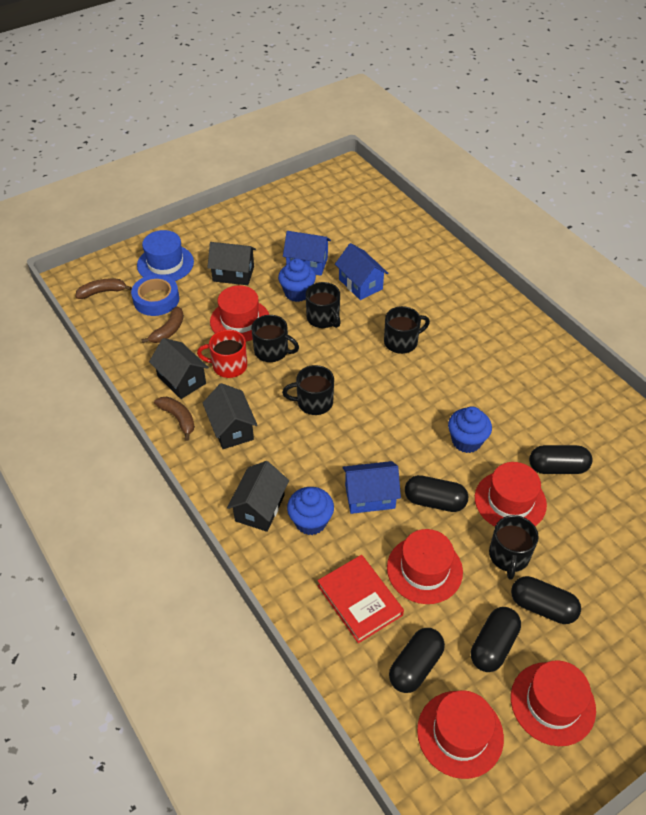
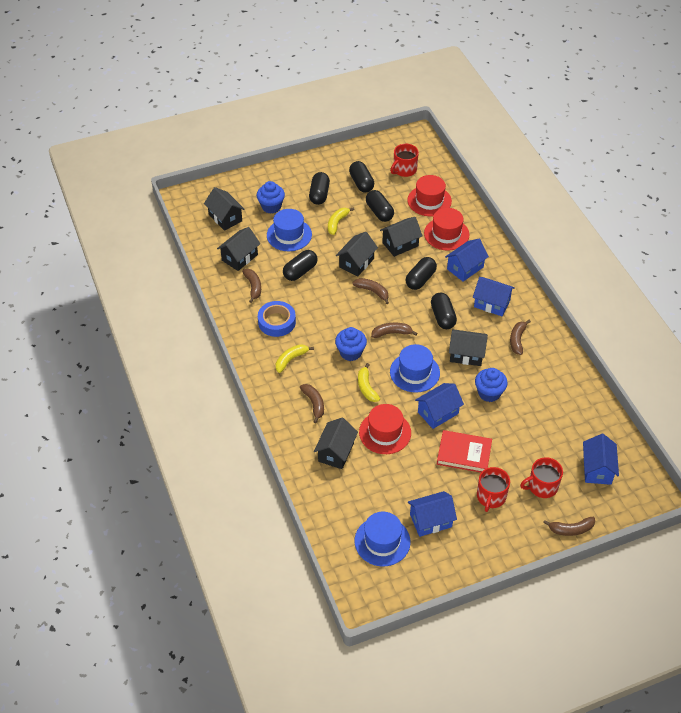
black capsule: [389,628,445,693] [405,475,468,512] [471,607,521,672] [511,576,581,624] [529,445,593,474] = 5 -> [283,250,317,281] [309,172,330,205] [349,161,374,193] [366,190,394,222] [405,257,437,290] [431,293,457,329] = 6
black house: [149,338,209,399] [203,383,258,449] [207,242,256,285] [227,461,289,532] = 4 -> [204,187,245,231] [217,227,260,271] [314,418,358,469] [336,232,378,277] [380,217,423,257] [449,329,488,366] = 6
black mug: [251,315,299,362] [282,365,334,415] [306,282,341,328] [384,306,430,354] [489,515,539,580] = 5 -> none = 0
blue hat: [137,230,194,281] = 1 -> [267,209,312,251] [355,512,411,566] [390,344,440,393] = 3
blue house: [283,231,331,276] [335,243,389,300] [342,461,401,514] = 3 -> [408,491,457,537] [415,383,464,429] [445,239,489,281] [473,277,515,316] [583,434,619,485] = 5
brown banana: [75,278,132,299] [142,306,184,343] [154,397,195,441] = 3 -> [242,269,261,303] [300,384,324,423] [352,278,389,304] [371,323,417,338] [510,320,531,355] [543,517,595,536] = 6
red hat: [210,285,269,342] [387,529,463,604] [417,691,504,779] [475,462,547,527] [511,660,596,746] = 5 -> [359,404,411,454] [407,175,452,216] [424,208,469,251] = 3
red mug: [197,330,247,378] = 1 -> [390,144,419,177] [477,467,510,512] [520,457,563,498] = 3
yellow banana: none = 0 -> [276,344,314,373] [328,207,354,235] [358,363,380,402] = 3

